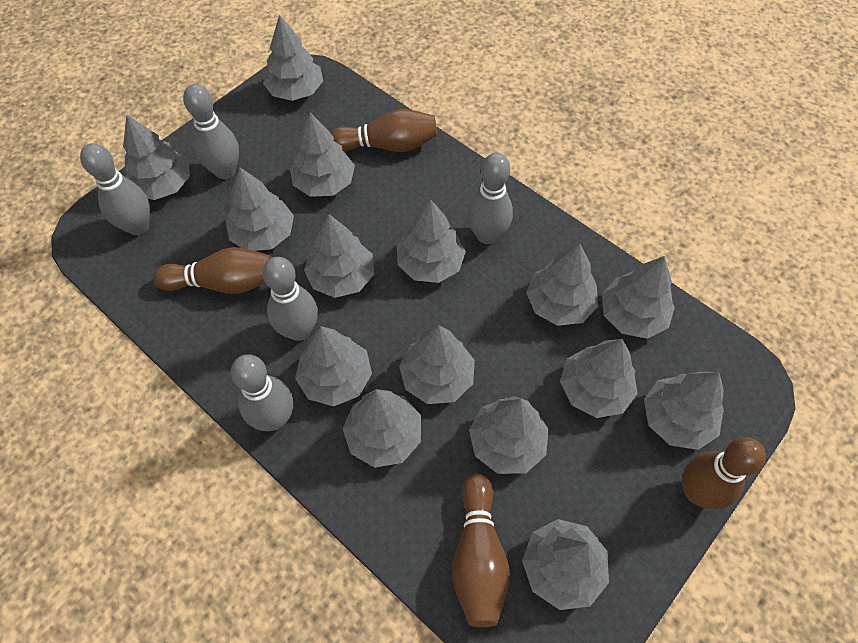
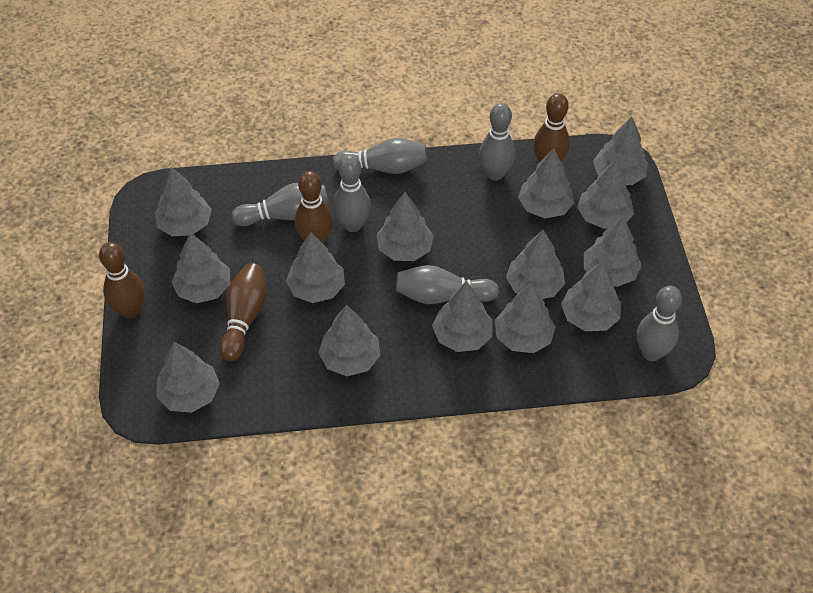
grey bowling pin: [80,143,150,235] [183,84,239,179] [231,354,293,431] [262,257,318,341] [467,153,513,244] = 5 -> [231,183,329,226] [332,138,427,174] [333,155,371,232] [396,265,499,304] [479,103,515,181] [637,286,682,361] = 6
grey tree: [123,114,190,200] [226,168,294,251] [263,15,323,101] [290,112,355,197] [295,326,372,406] [304,214,374,298] [343,389,421,468] [397,199,466,283] [399,325,475,404] [469,396,549,474] [522,519,609,610] [526,244,598,326] [560,339,638,418] [602,256,675,339] [644,372,724,450] = 15 -> [155,167,212,236] [156,342,220,413] [171,232,230,303] [286,232,345,303] [318,305,380,376] [376,192,434,261] [432,281,492,352] [495,282,556,353] [506,230,565,299] [518,149,574,218] [561,261,621,331] [577,159,634,229] [584,216,642,287] [593,117,648,185] = 14

